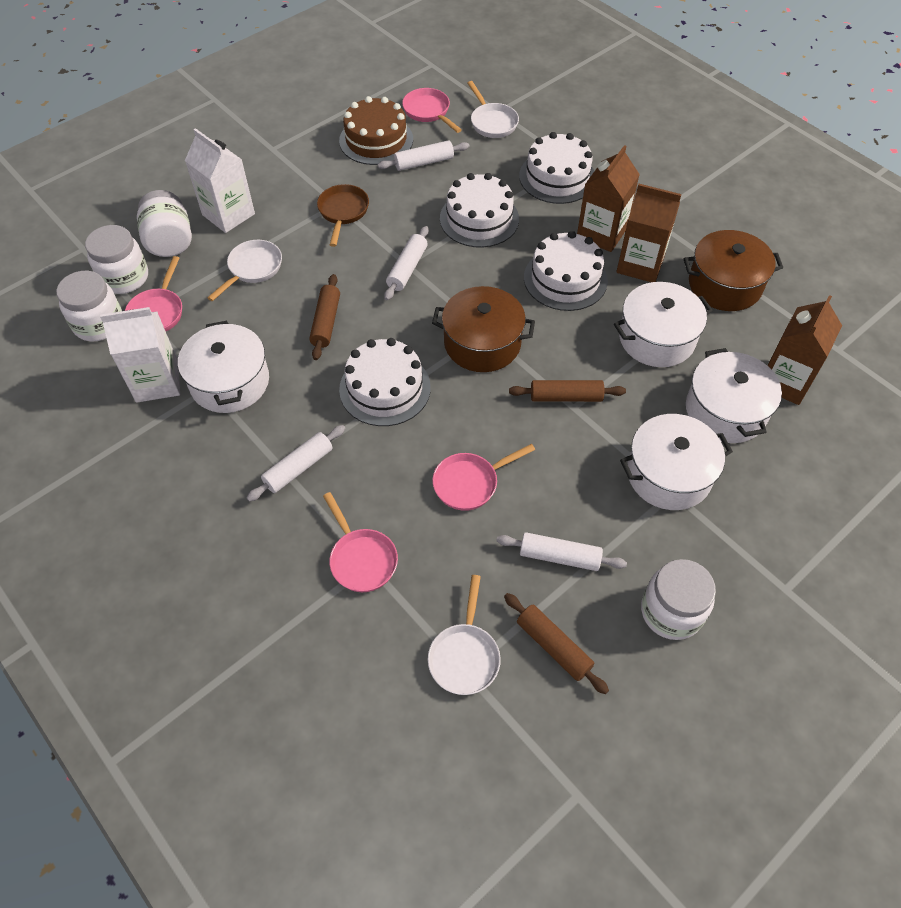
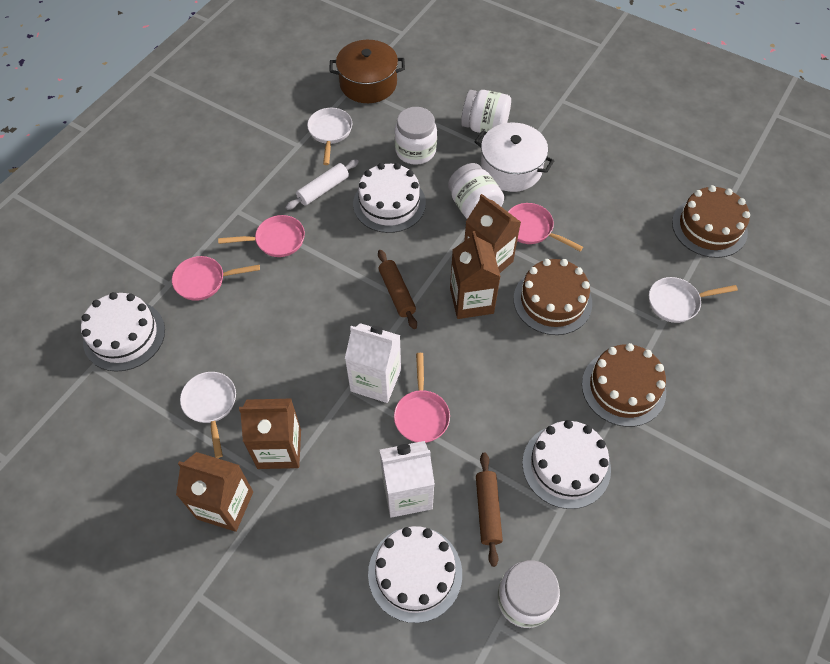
brown cake: [339,96,413,165] = 1 -> [514,259,592,335] [582,343,666,427] [672,185,750,258] = 3
brown carton: [577,145,640,252] [616,184,681,282] [768,295,842,405] = 3 -> [176,452,253,532] [239,398,301,469] [450,231,501,319] [464,194,521,273] = 4
brown pan: [317,184,369,247] = 1 -> none = 0
brown pot: [432,286,535,372] [684,230,783,311] = 2 -> [330,40,405,103] = 1
brown rolling pin: [309,274,340,360] [504,593,609,694] [509,380,626,402] = 3 -> [378,250,417,329] [476,452,503,567] = 2
white pot: [178,321,269,413] [614,282,713,367] [620,414,733,510] [686,348,782,443] = 4 -> [474,123,554,192] = 1
white rolling pin: [247,425,346,502] [378,140,469,171] [384,226,429,300] [496,532,627,571] = 4 -> [285,159,359,210] = 1

